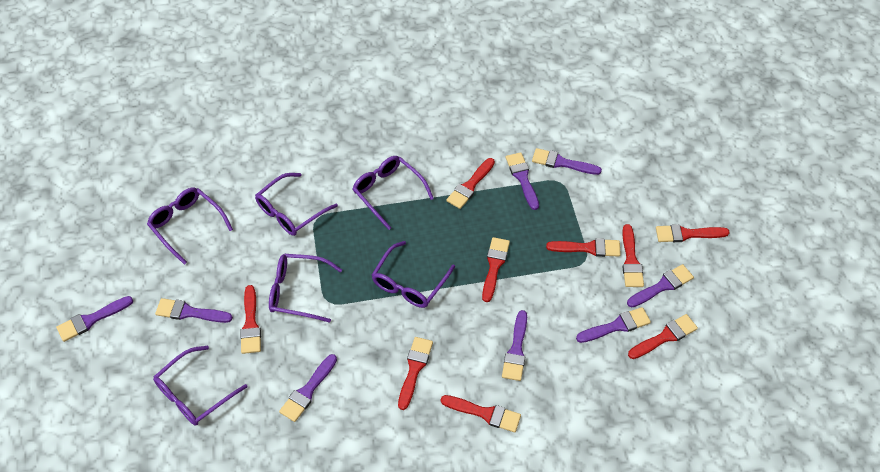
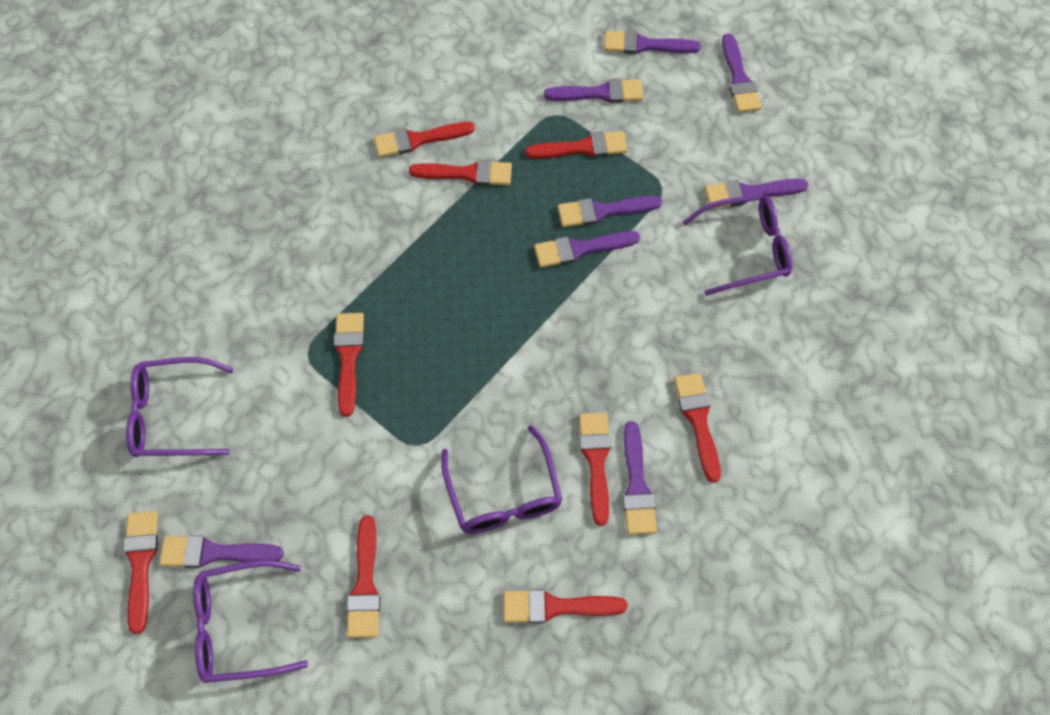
purple glasses: [147,188,233,265] [153,346,247,426] [255,173,338,236] [269,254,342,323] [353,156,434,230] [372,241,455,308] = 6 -> [126,357,234,457] [193,560,308,683] [441,425,562,534] [682,194,792,296] = 4

